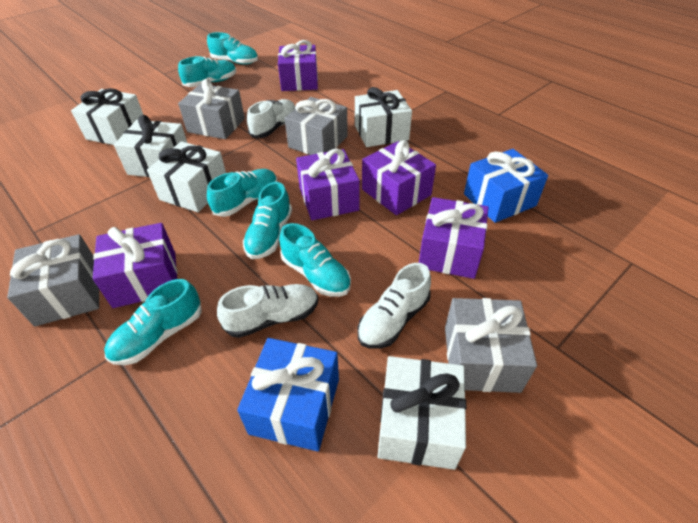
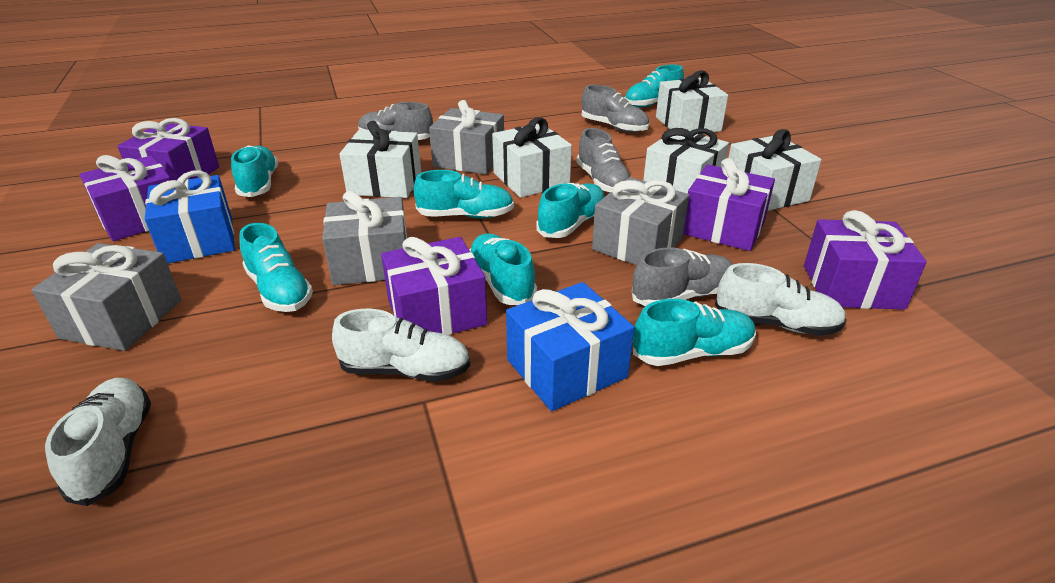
grey shoe: none = 0 -> [358,102,433,140] [577,128,631,193] [582,85,649,133] [632,247,733,306] = 4
turquoise shoe: [104,279,202,365] [178,56,236,87] [207,32,258,64] [207,169,277,217] [243,182,292,259] [279,223,351,297] = 6 -> [231,145,278,197] [240,223,313,312] [414,170,514,218] [469,233,537,305] [537,183,605,238] [625,65,684,107] [633,299,756,366] = 7

